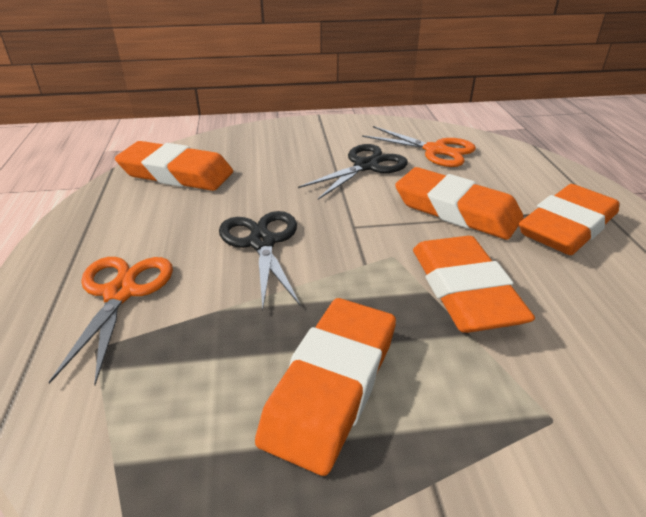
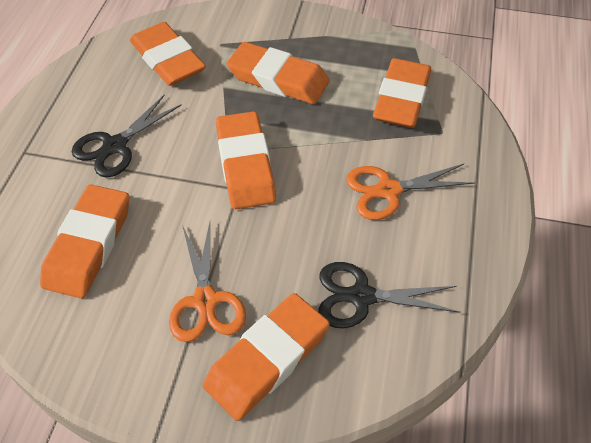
orange eraser: [115,141,233,191] [255,298,396,476] [395,167,524,240] [413,236,535,333] [519,184,619,255] = 5 -> [40,184,129,298] [130,22,206,86] [203,293,330,421] [216,111,276,209] [226,42,330,104] [373,58,431,128] = 6

